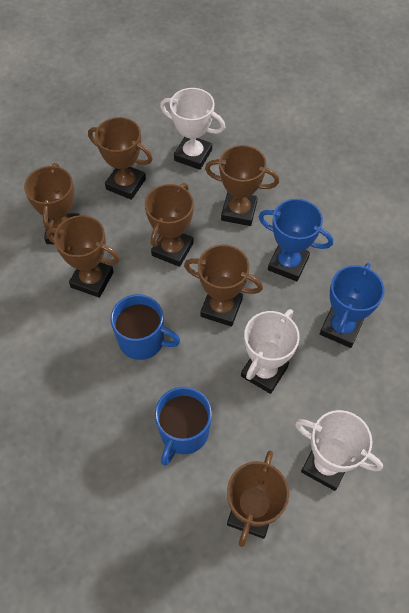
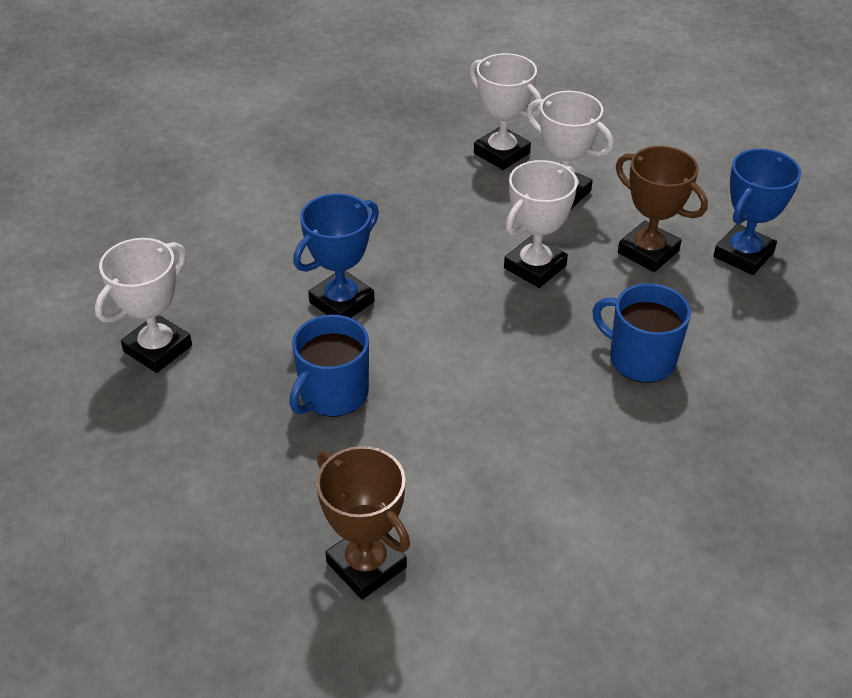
brown trophy: [24,163,80,244] [46,215,120,298] [88,117,153,200] [145,183,194,267] [184,245,263,327] [205,145,279,226] [227,451,289,547] = 7 -> [316,446,410,600] [616,146,708,272] = 2
white trophy: [160,88,225,170] [241,309,300,394] [295,410,383,491] = 3 -> [95,238,192,373] [469,53,542,170] [504,160,577,288] [527,91,614,209] = 4

